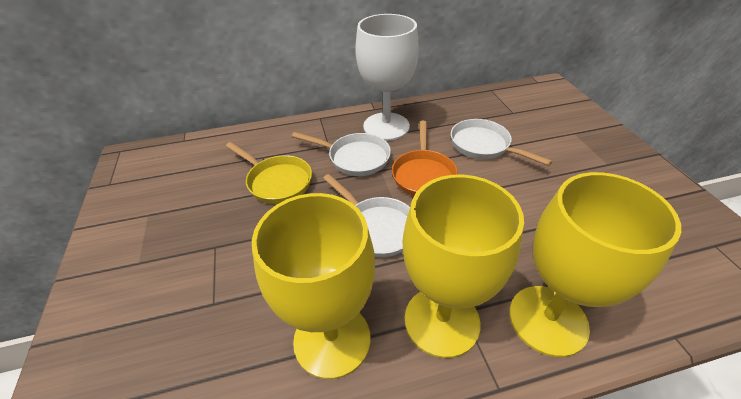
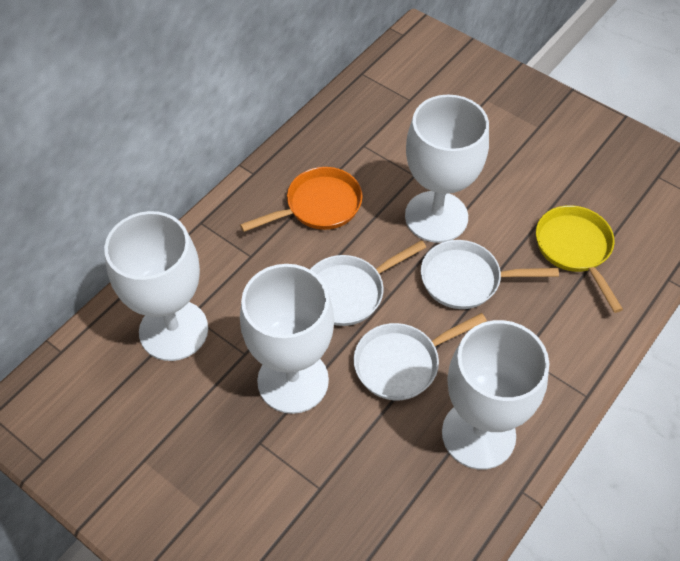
white goblet: [355,14,419,141] = 1 -> [104,211,208,361] [240,264,334,414] [405,94,489,243] [442,320,549,470] = 4
yellow goblet: [252,193,375,379] [402,175,524,358] [509,172,681,357] = 3 -> none = 0

